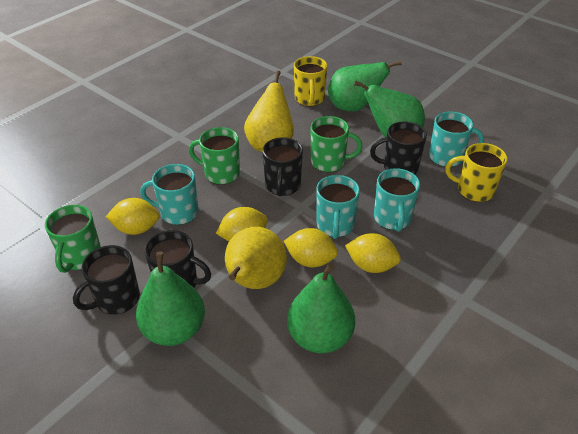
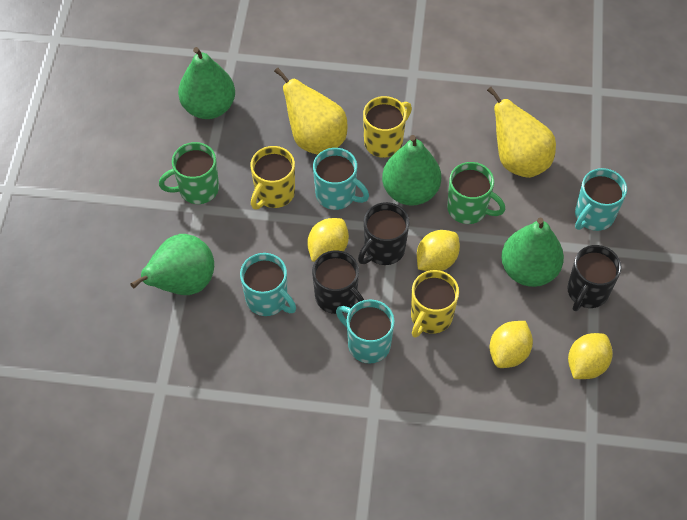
black mug: [73,245,140,315] [144,230,211,288] [263,137,303,196] [370,121,427,174] = 4 -> [312,250,364,314] [358,202,409,265] [567,245,622,311] = 3
green mug: [45,205,101,273] [189,127,240,185] [311,116,363,172] = 3 -> [159,142,219,204] [447,162,506,224] = 2
yellow mug: [294,56,327,106] [445,143,508,202] = 2 -> [250,146,295,209] [363,96,412,158] [411,270,459,338] = 3

